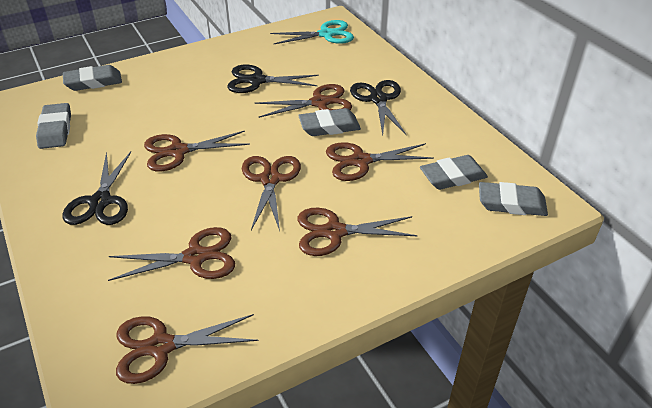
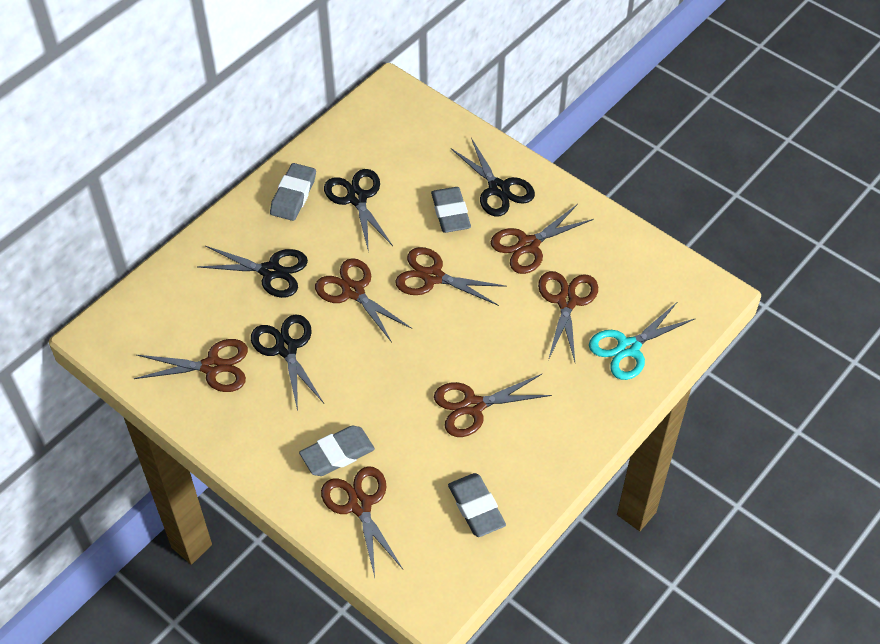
black scissors: [62,152,131,225] [227,64,319,93] [350,80,406,135] = 3 -> [197,246,308,298] [251,315,324,411] [324,169,393,253] [451,138,535,217] = 4
grey eraser: [36,103,71,149] [63,65,122,91] [298,108,361,136] [420,155,488,190] [479,182,548,216] = 5 -> [270,163,316,221] [299,426,375,476] [431,187,471,233] [448,473,506,537] = 4

